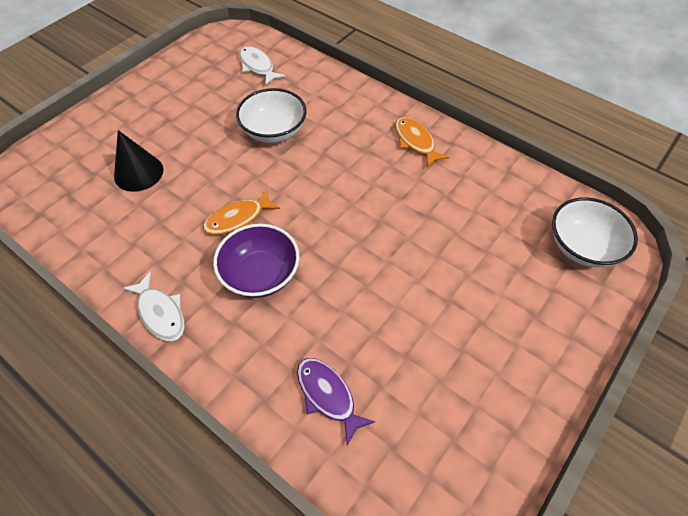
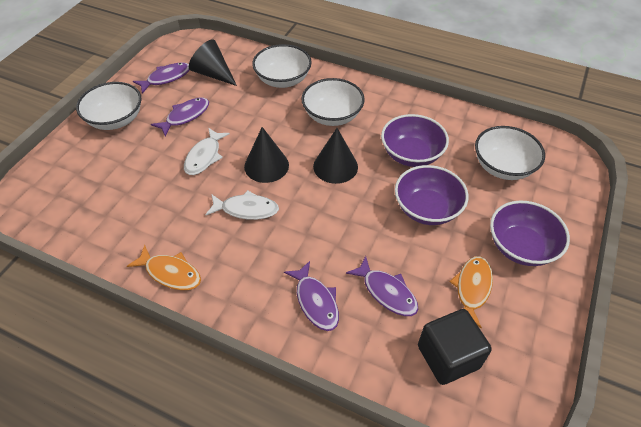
black cone: [114,130,164,192] = 1 -> [189,39,237,86] [244,127,289,183] [313,128,358,184] = 3
black cube: none = 0 -> [418,309,491,385] = 1
purple bowl: [213,224,300,298] = 1 -> [381,114,449,167] [395,165,469,225] [490,201,570,266] = 3
purple fish: [297,358,375,445] = 1 -> [133,62,189,94] [151,98,209,136] [284,261,339,331] [346,256,418,316] = 4
white bowl: [236,88,306,143] [552,197,638,267] = 2 -> [76,82,141,130] [252,44,312,88] [301,78,365,126] [475,126,545,180] = 4

